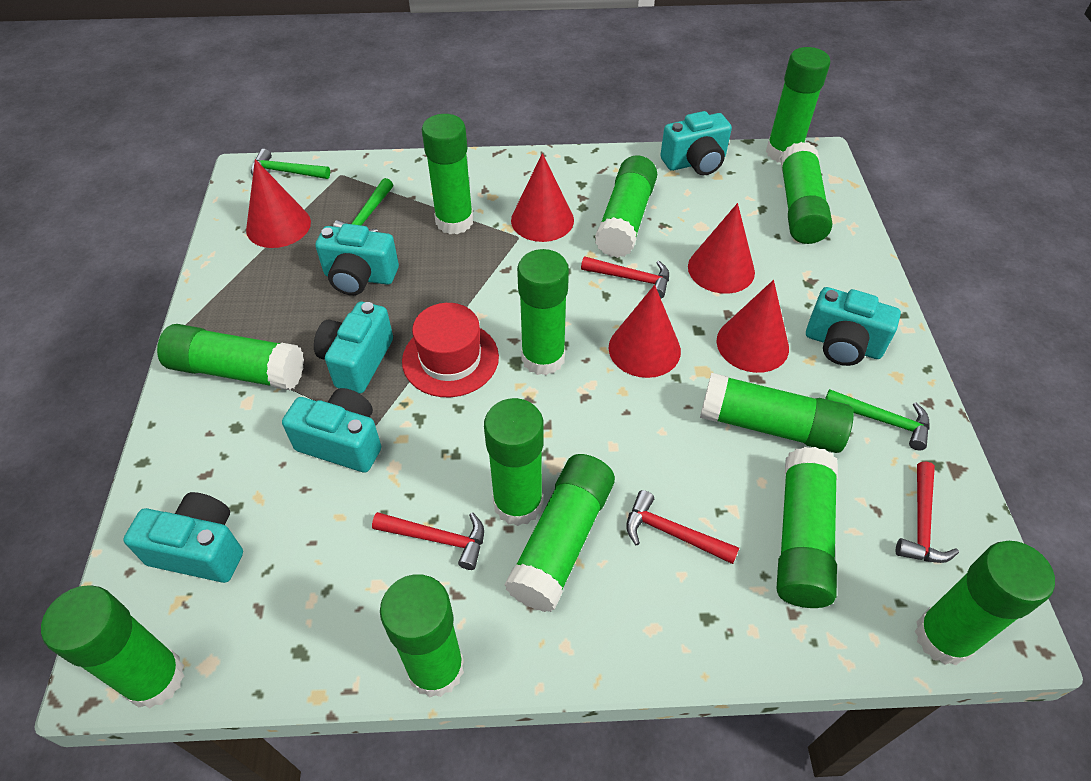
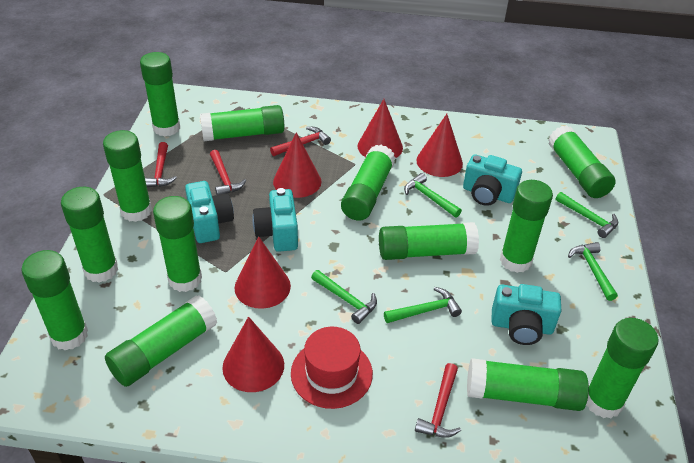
green hammer: [251,149,330,179] [333,178,393,232] [825,389,930,450] = 3 -> [311,270,377,324] [384,287,462,323] [404,173,462,218] [555,192,618,238] [568,242,618,301] = 5
turquoise camera: [123,492,243,583] [282,388,381,473] [314,302,393,394] [315,224,399,295] [660,111,732,175] [806,287,901,366] = 6 -> [185,181,234,243] [252,188,298,252] [463,154,522,206] [491,284,561,345] = 4

